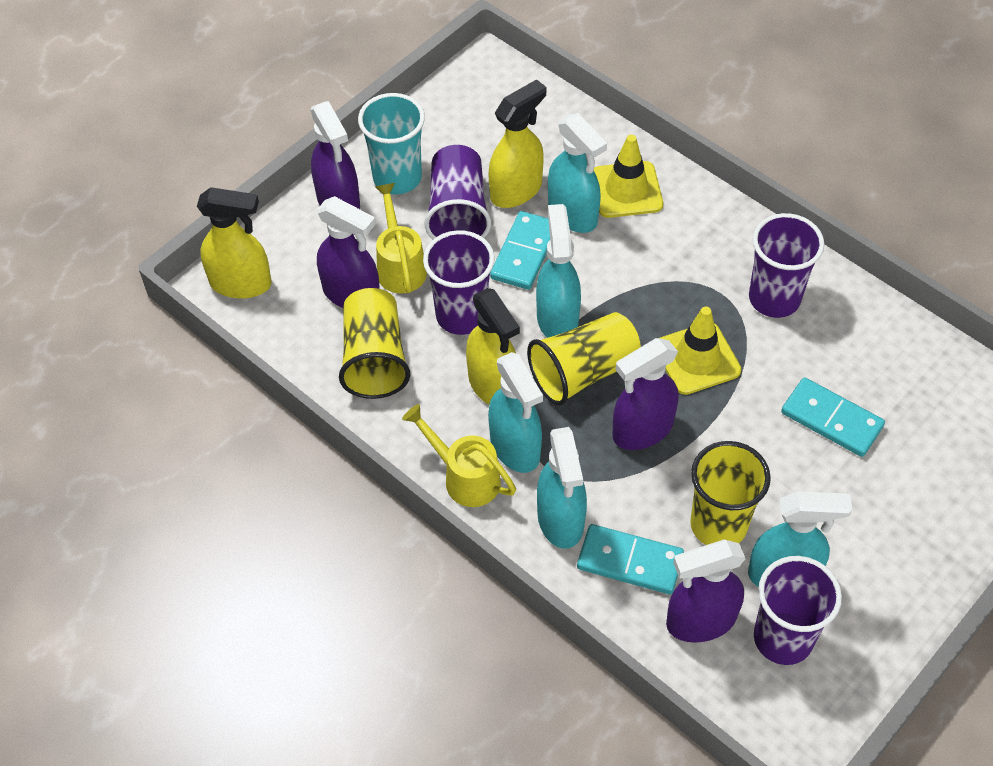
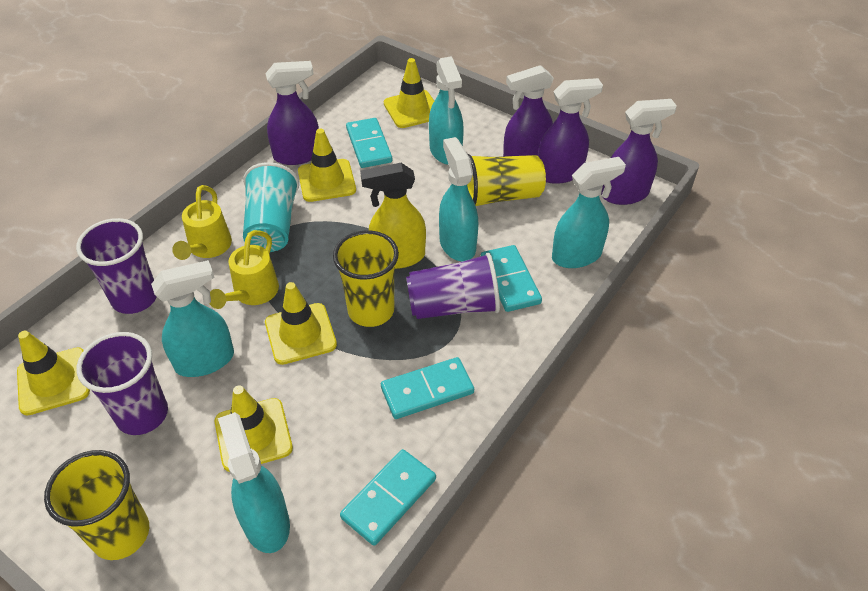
purple cup: [423,230,495,335] [424,145,491,239] [749,213,824,318] [754,556,842,665] = 4 -> [76,218,157,314] [77,332,168,435] [406,252,500,319] = 3
turquoise domino: [490,211,550,290] [577,524,684,594] [781,377,885,457] = 3 -> [340,449,436,546] [346,118,392,168] [381,357,474,419] [481,245,542,312] = 4
yellow spray bottle: [197,187,271,299] [466,288,520,405] [489,79,546,208] = 3 -> [360,163,426,269] = 1
yellow traffic cone: [594,135,663,218] [660,307,741,395] = 2 -> [17,331,90,415] [215,385,293,472] [265,282,337,365] [298,129,356,202] [384,58,434,128] = 5

